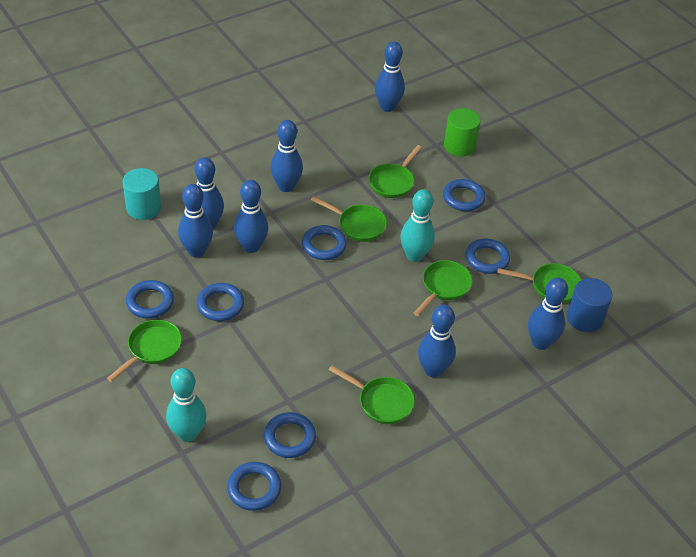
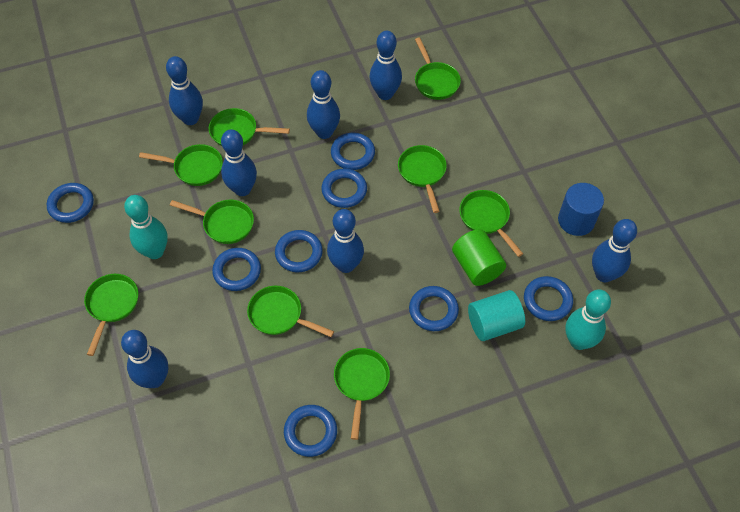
blue ring: [126,280,174,319] [197,283,244,321] [227,462,281,511] [264,412,316,458] [302,225,347,260] [443,179,486,211] [466,238,510,274] = 7 -> [47,183,94,223] [212,248,261,291] [275,230,323,272] [284,405,337,457] [321,168,367,208] [331,133,375,170] [409,286,459,331] [524,276,573,321] = 8
green pan: [107,320,182,382] [311,196,387,242] [329,365,415,424] [368,145,422,198] [414,260,472,316] [497,263,581,303] = 6 -> [84,274,138,356] [139,144,223,186] [170,200,254,244] [209,108,290,146] [247,286,334,337] [334,348,390,440] [398,145,447,213] [415,37,461,100] [459,190,523,257] = 9

